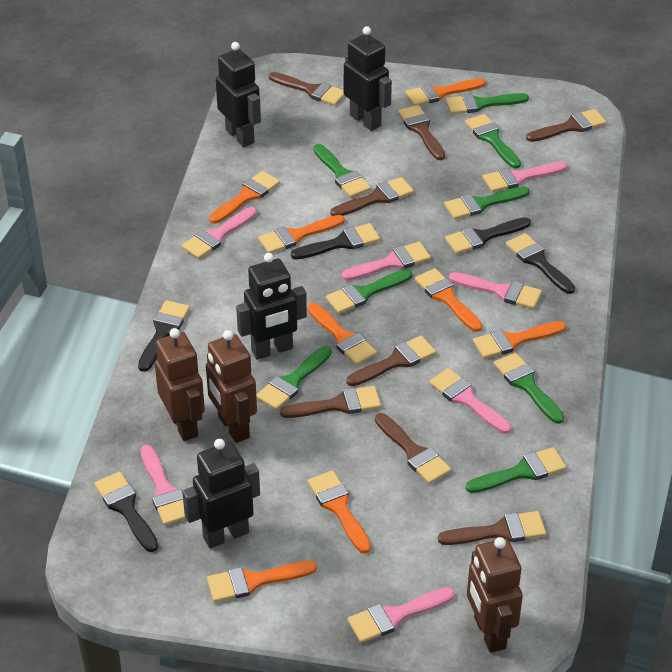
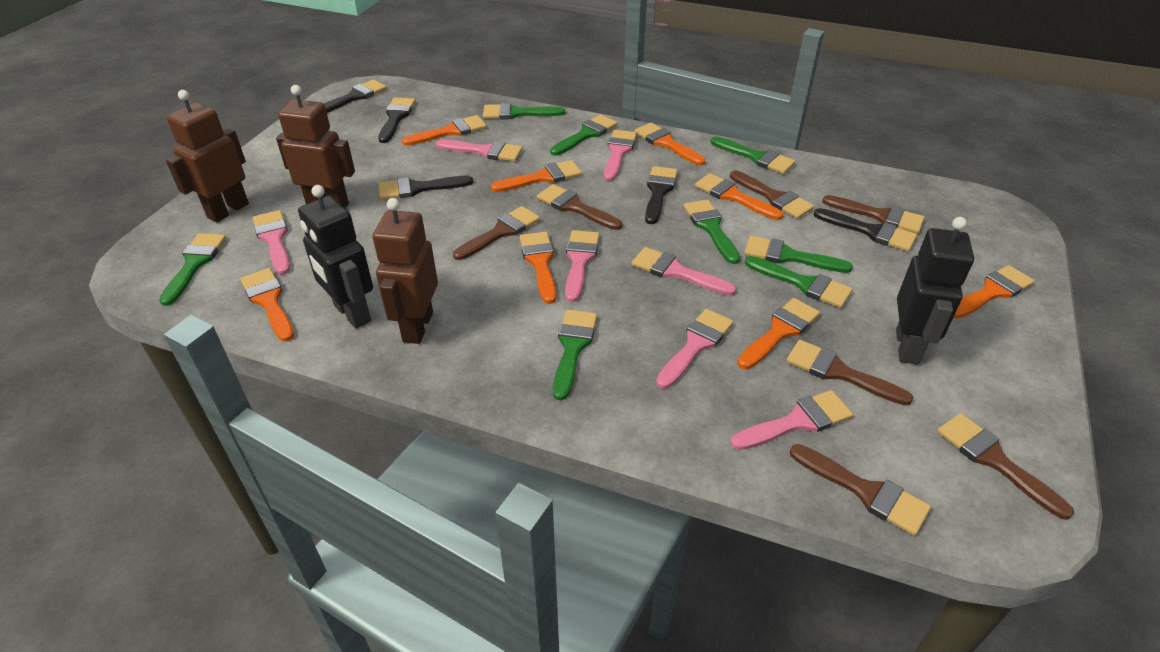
black robot: [182,439,260,548] [216,42,261,147] [236,253,307,360] [344,26,392,131] = 4 -> [298,185,373,329] [896,217,974,365] = 2
brown brush: [269,72,345,106] [280,386,381,418] [331,177,414,216] [346,336,436,386] [375,413,451,484] [398,105,445,160] [438,511,546,545] [526,109,607,142] = 8 -> [453,206,540,260] [537,184,622,230] [730,170,814,219] [786,340,914,405] [790,444,931,536] [822,195,924,234] [937,413,1074,520] = 7

